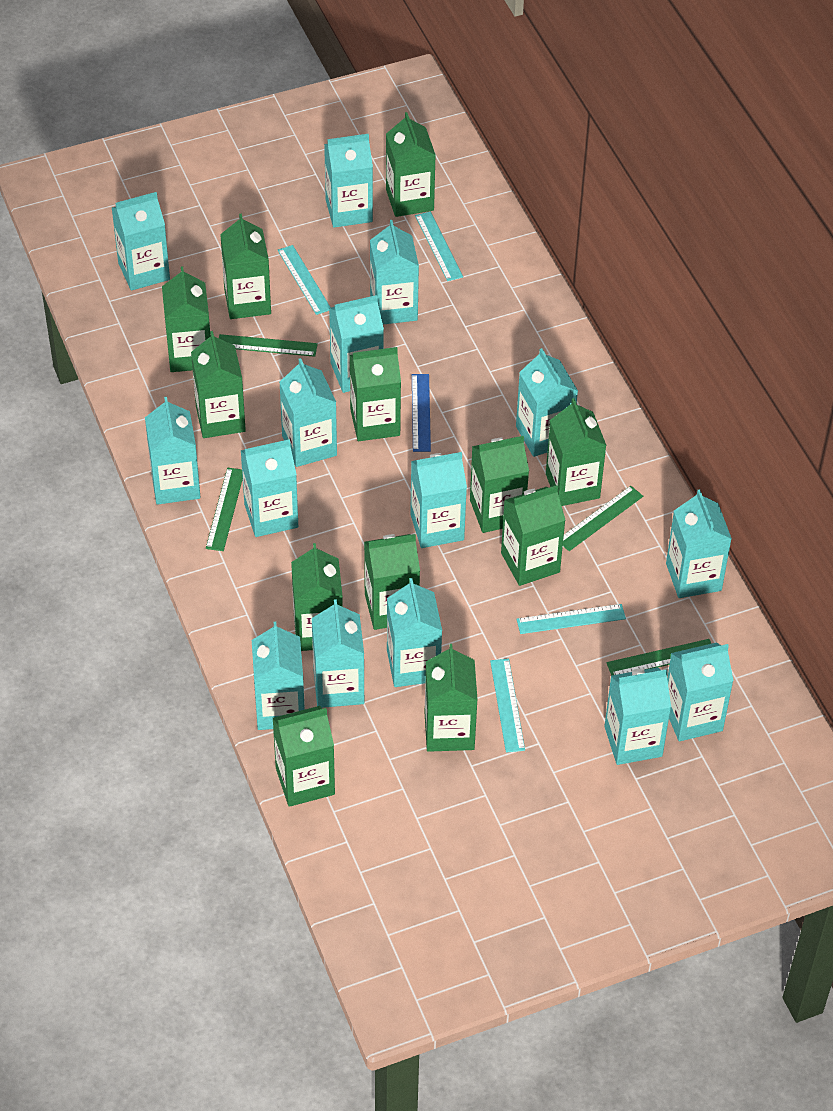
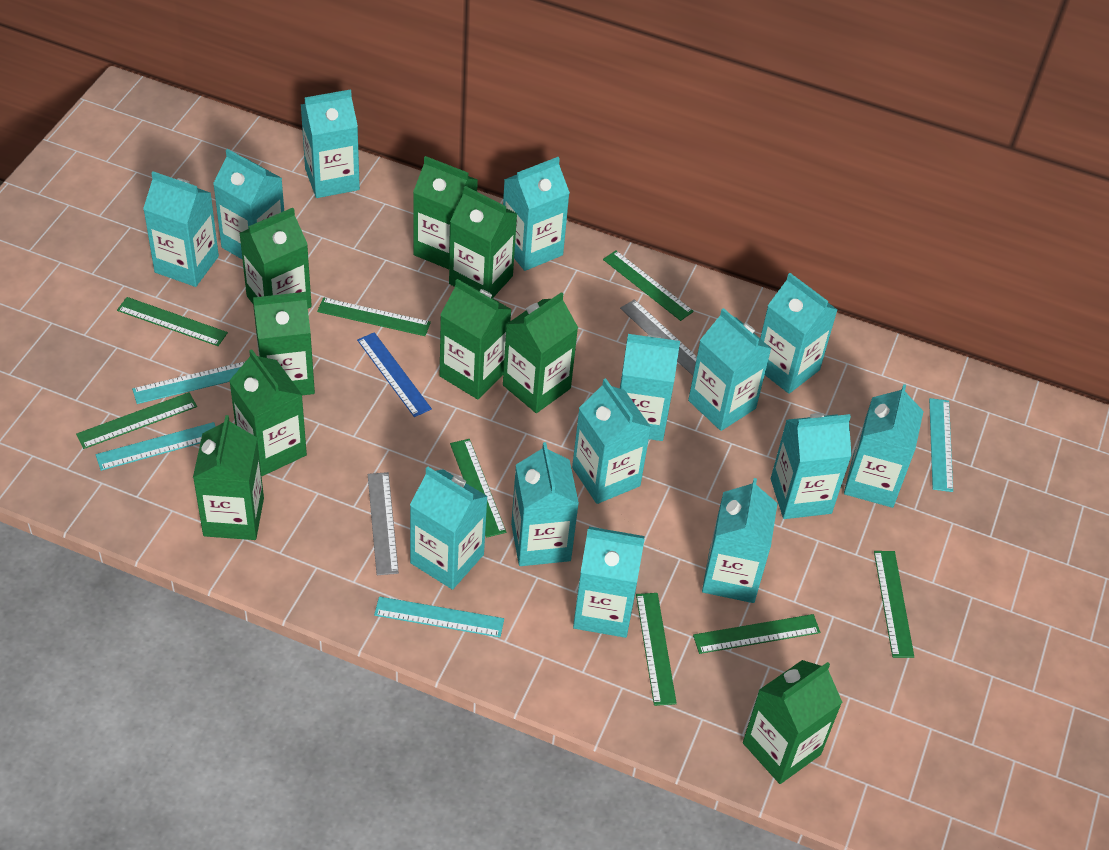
green carton: [162,266,211,372] [191,331,246,438] [220,214,271,319] [273,706,335,807] [291,543,343,651] [350,347,401,441] [364,534,420,630] [386,112,436,217] [425,644,478,752] [470,436,529,533] [501,485,565,586] [546,398,606,506] = 12 -> [193,415,264,540] [229,349,307,476] [239,208,312,308] [253,292,315,395] [413,156,478,269] [440,279,512,399] [449,186,517,298] [503,292,578,413] [743,660,843,784] = 9
green ruler: [206,468,243,551] [219,334,318,357] [563,486,643,551] [606,639,712,676] = 4 -> [76,392,197,449] [117,297,228,346] [317,297,431,336] [450,439,506,538] [603,251,694,321] [636,593,677,706] [693,614,820,654] [874,551,914,658] = 8
grey ruler: none = 0 -> [368,472,399,575] [620,299,697,376] = 2
turquoise carton: [112,192,170,291] [145,397,200,505] [241,439,298,537] [252,622,305,730] [279,358,337,467] [312,599,364,708] [324,134,373,228] [329,295,384,393] [370,220,419,324] [387,578,442,687] [410,452,467,548] [516,348,578,457] [604,667,671,765] [666,489,732,598] [667,642,733,741] = 15 -> [143,171,219,287] [213,149,284,260] [301,89,360,198] [410,467,488,590] [503,157,570,271] [511,442,579,566] [572,378,651,504] [573,527,645,638] [620,334,680,441] [688,308,771,431] [702,478,778,603] [760,273,837,394] [771,413,852,519] [844,384,924,508] = 14

